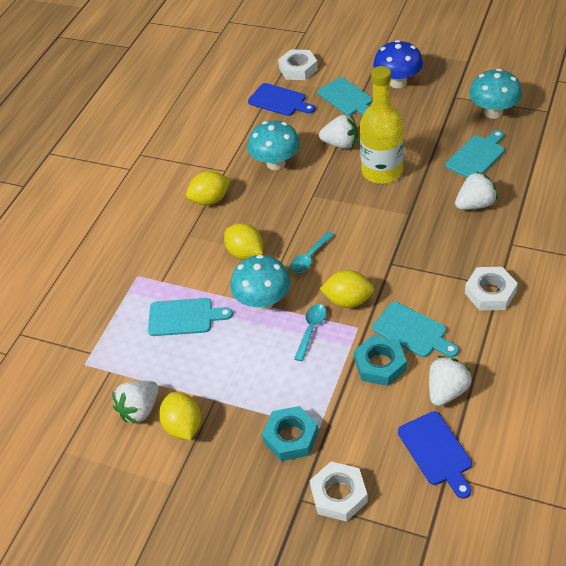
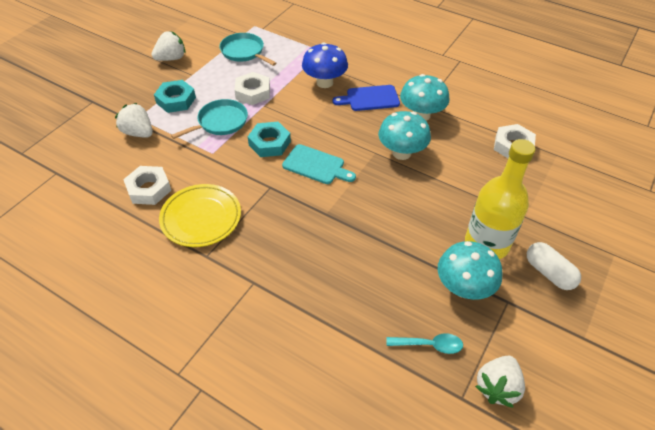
blue cutting board: [248,83,315,116] [398,411,472,499] = 2 -> [333,85,400,111] = 1
turquoise cutting board: [148,298,233,336] [318,77,373,115] [372,302,459,357] [446,130,505,178] = 4 -> [282,144,356,184] = 1
turquoise pan: none = 0 -> [171,99,248,139] [219,33,276,66] = 2
turquoise spoon: [290,231,334,273] [294,304,327,361] = 2 -> [387,333,463,354] = 1
white capsule: none = 0 -> [527,242,581,290] = 1
white strawberry: [112,381,159,424] [319,115,358,149] [429,356,472,406] [455,171,498,210] = 4 -> [115,103,153,138] [151,31,186,61] [475,356,525,408] = 3
yellow lemon: [159,392,201,440] [186,171,231,205] [224,223,263,260] [320,270,374,308] = 4 -> none = 0
yellow plate: none = 0 -> [159,184,241,247] = 1

